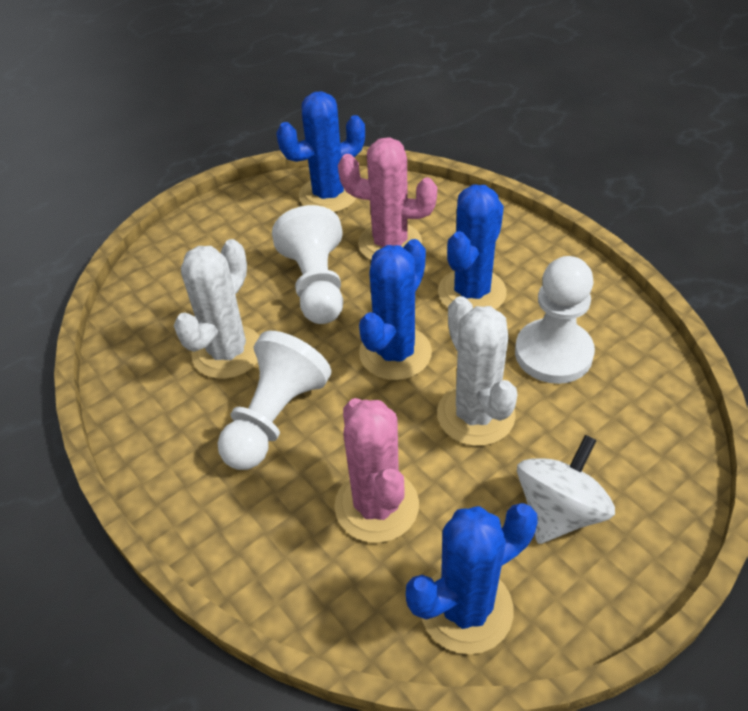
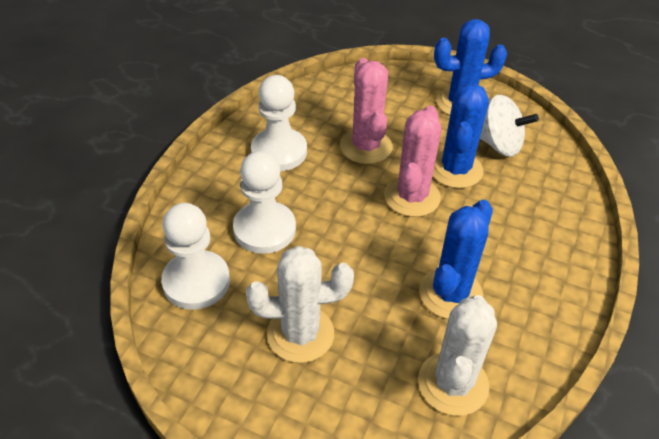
blue cactus: [276,91,365,212] [359,239,432,380] [406,503,538,654] [438,185,506,310] = 4 -> [419,200,493,319] [433,84,489,188] [434,19,507,115] = 3

